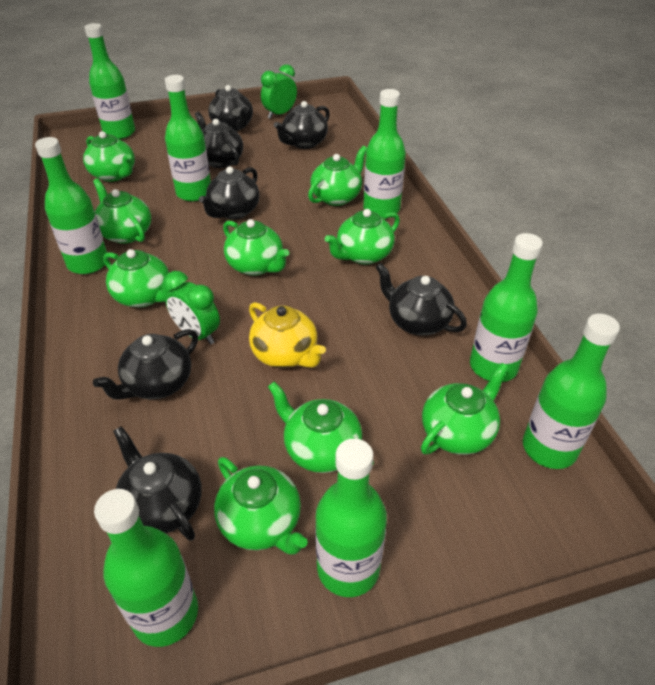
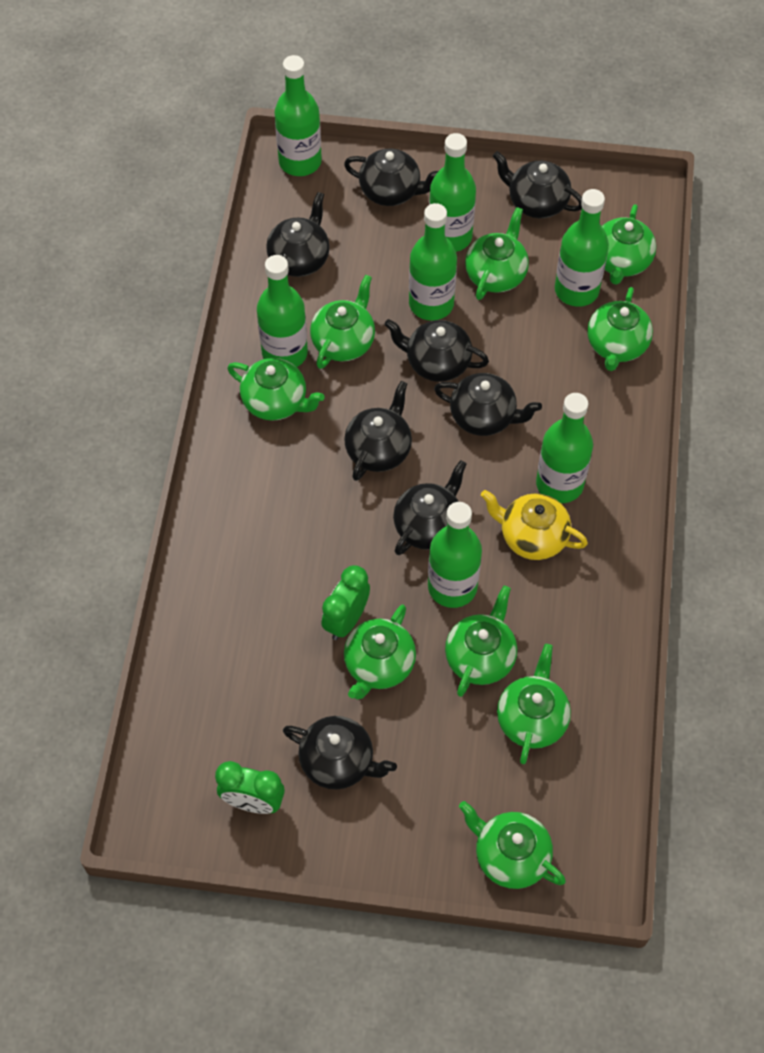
black teapot: [93,329,198,400] [113,426,202,541] [195,112,243,168] [199,166,260,219] [208,85,253,131] [274,101,330,149] [376,263,467,335] = 7 -> [266,192,330,277] [283,716,397,790] [344,149,438,206] [344,381,412,481] [385,319,489,382] [393,460,467,555] [434,373,542,436] [493,151,582,218] = 8
green bottle: [35,137,107,274] [84,23,135,139] [94,489,198,647] [165,75,211,201] [315,438,387,597] [363,89,406,218] [470,233,543,382] [523,314,620,469] = 8 -> [257,255,308,367] [274,55,322,176] [409,203,457,321] [428,502,482,608] [429,133,476,252] [536,393,593,503] [555,189,609,307] = 7

